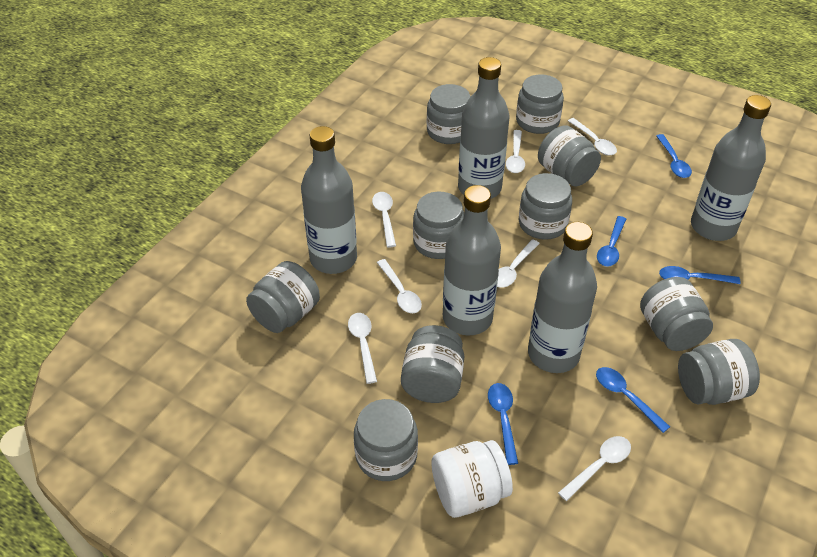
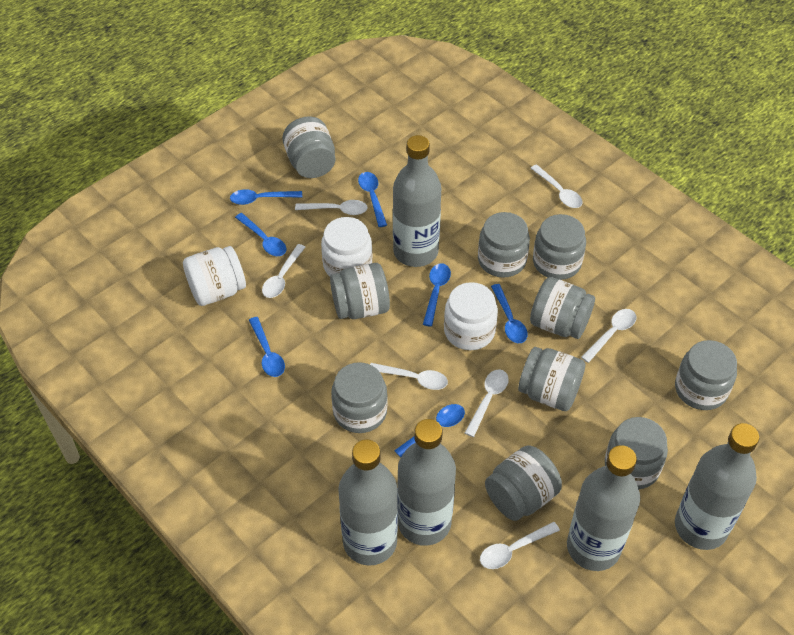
blue spoon: [488,383,518,465] [596,367,670,433] [597,216,626,267] [656,134,692,178] [659,266,741,284] = 5 -> [230,189,302,205] [235,213,286,256] [249,317,285,377] [358,172,387,227] [394,404,465,458] [423,264,451,327] [491,284,528,343] = 7
white jar: [431,440,513,518] = 1 -> [183,246,246,306] [321,217,372,276] [444,282,498,350] = 3

